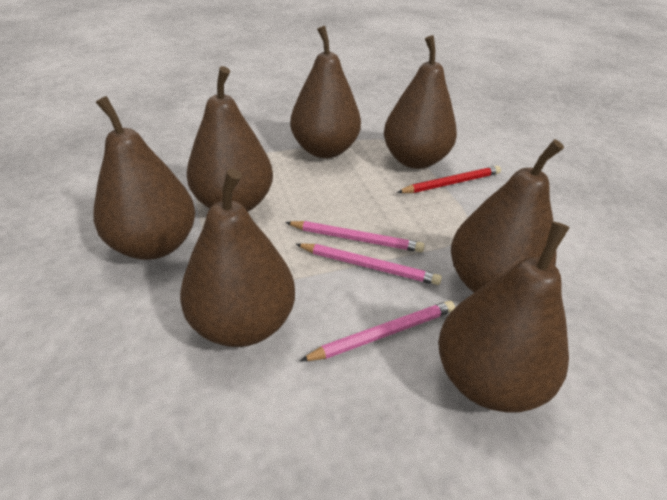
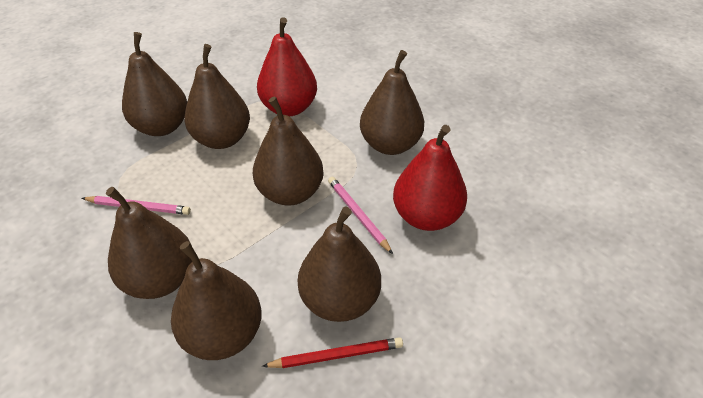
pink pencil: [285,221,424,252] [296,243,442,285] [300,301,455,361] = 3 -> [82,196,191,215] [328,177,393,254] = 2
red pear: none = 0 -> [257,17,317,117] [393,125,467,231] = 2

